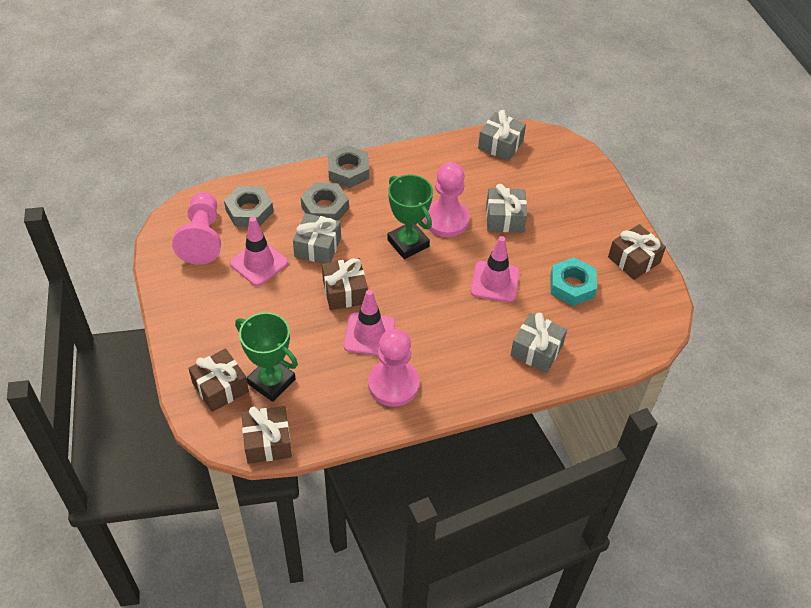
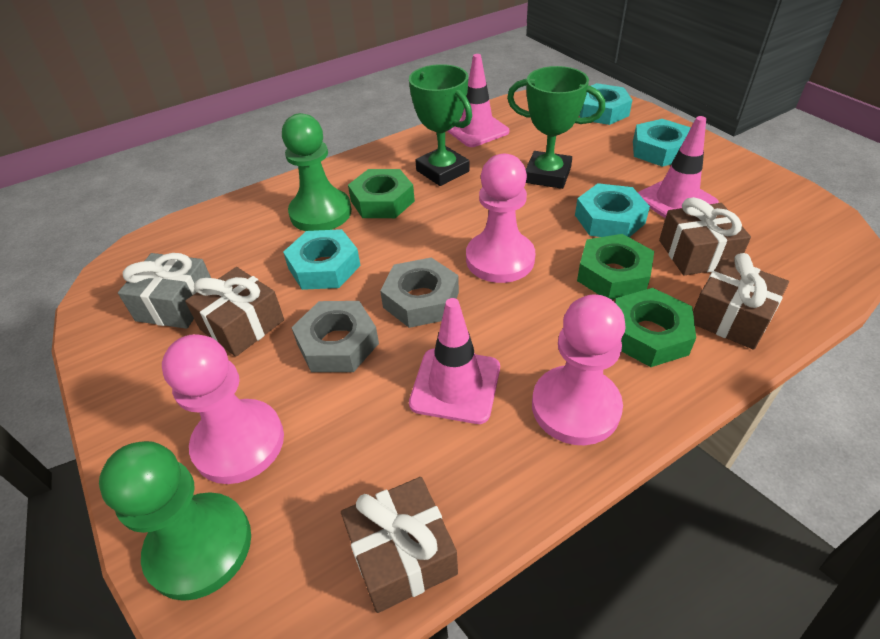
green nut: none = 0 -> [348,169,415,218] [577,234,654,300] [615,288,696,367] = 3
green pawn: none = 0 -> [99,441,251,601] [282,113,352,231] = 2
grey gift: [293,213,341,264] [478,110,526,161] [486,184,527,232] [510,312,567,373] = 4 -> [118,253,211,329] = 1
grey nut: [224,186,274,227] [301,182,349,221] [328,145,369,188] = 3 -> [291,301,379,372] [380,258,459,328] = 2
turquoise nut: [550,257,597,306] = 1 -> [283,229,361,290] [575,183,650,237] [579,83,632,125] [633,119,691,167] = 4

